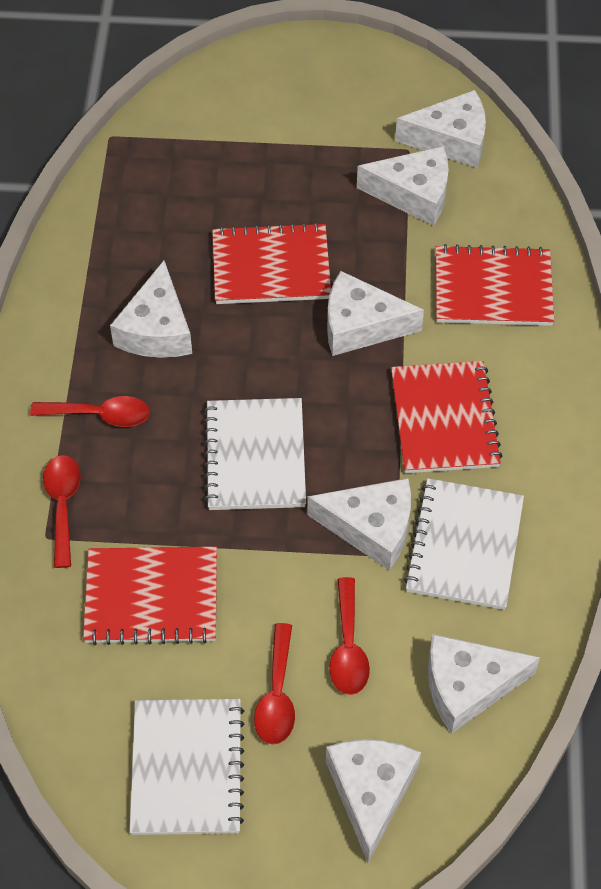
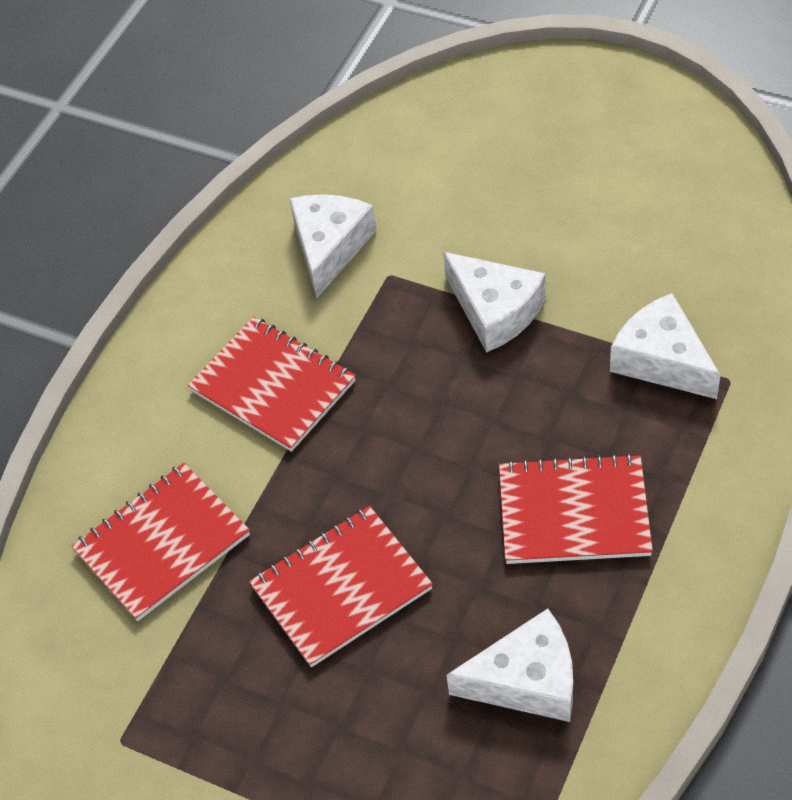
red spoon: [30,396,150,427] [43,455,81,568] [254,623,295,745] [329,577,370,695] = 4 -> none = 0
white cheese: [110,260,192,358] [307,478,411,571] [326,739,421,863] [327,271,424,356] [357,146,449,226] [395,90,486,168] [428,634,540,734] = 7 -> [289,194,377,298] [443,252,546,353] [447,608,573,722] [610,293,720,399] = 4
white notebook: [129,699,244,835] [204,398,306,510] [404,478,524,610] = 3 -> none = 0

